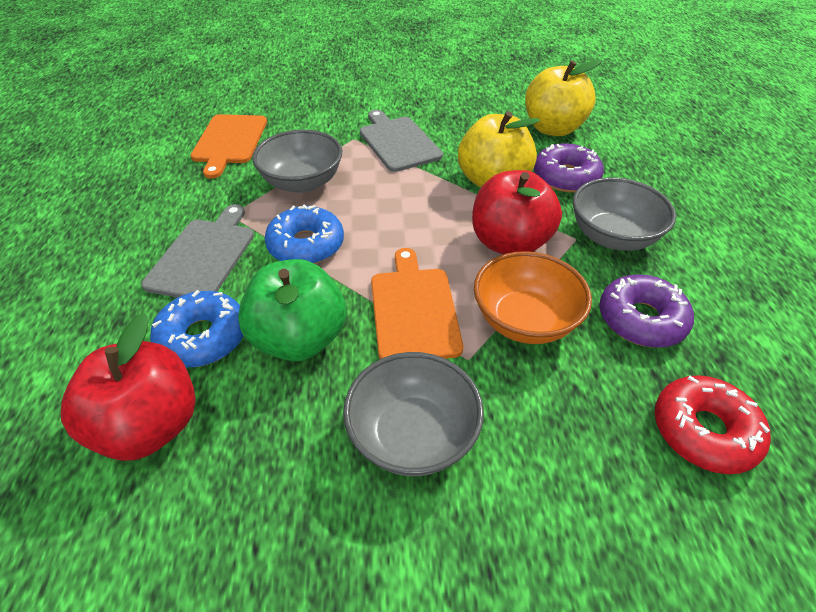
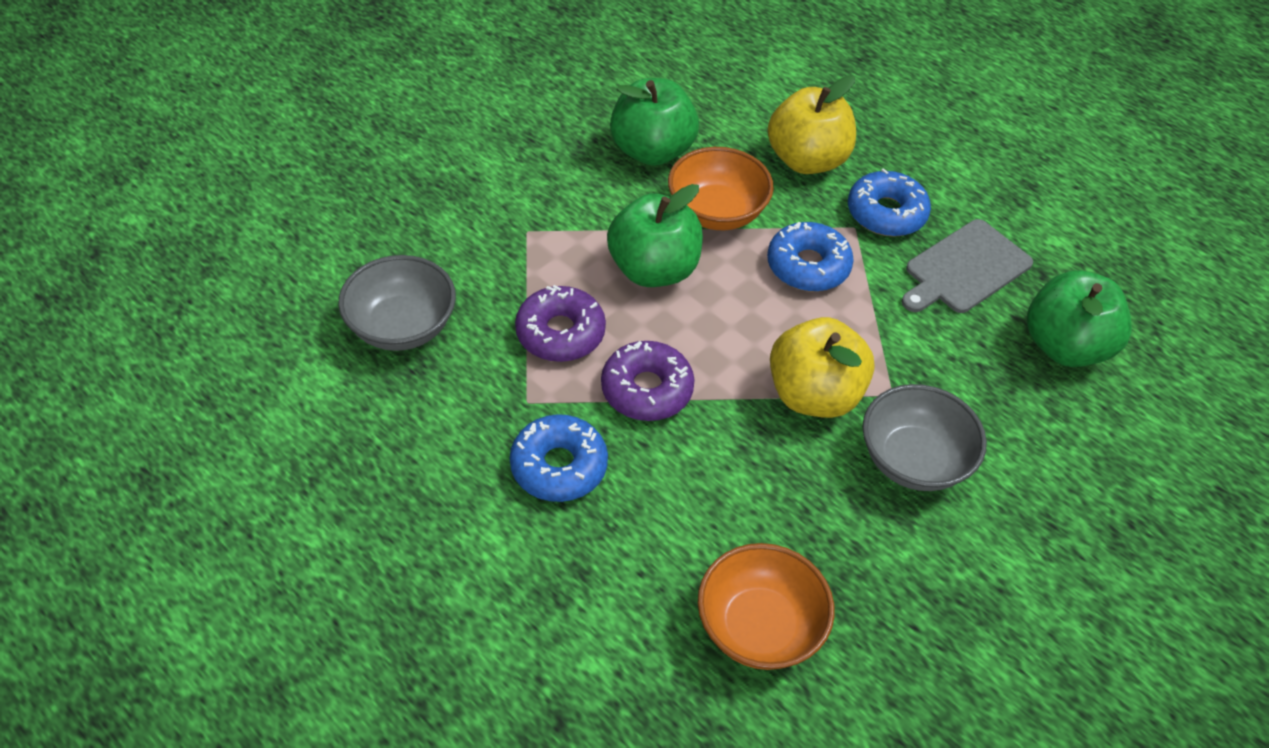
blue donut: [150,290,243,367] [265,204,344,264] = 2 -> [510,414,608,502] [767,222,854,292] [848,168,931,237] = 3
green apple: [238,259,346,361] = 1 -> [607,184,703,287] [610,78,699,166] [1027,270,1132,367] = 3
grey bowl: [252,130,342,193] [343,352,484,476] [573,177,676,251] = 3 -> [338,255,456,351] [862,384,987,491] = 2
grey cutting board: [141,204,254,298] [360,110,443,172] = 2 -> [902,219,1033,313] = 1
orange bowl: [474,251,592,344] = 1 -> [668,147,774,230] [698,543,835,670] = 2
orange cutting board: [190,114,267,179] [371,248,463,359] = 2 -> none = 0
red apple: [61,313,196,461] [472,170,562,254] = 2 -> none = 0
red donut: [655,375,771,474] = 1 -> none = 0

